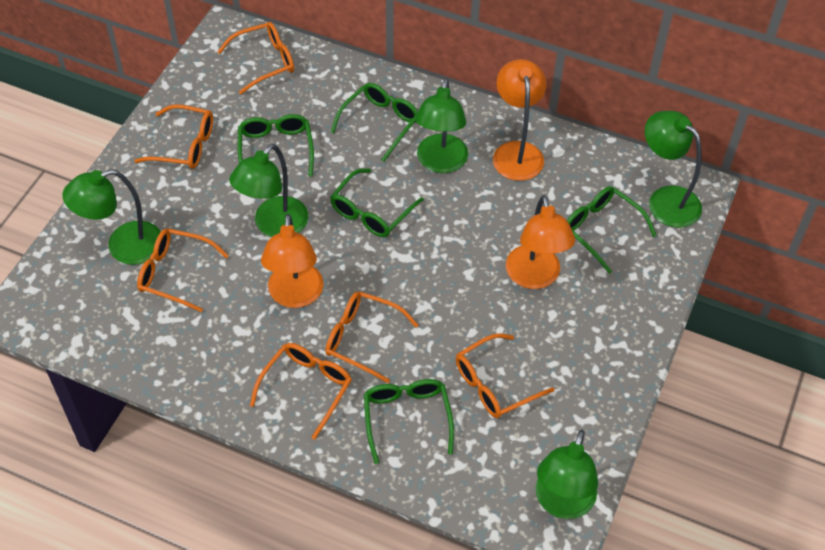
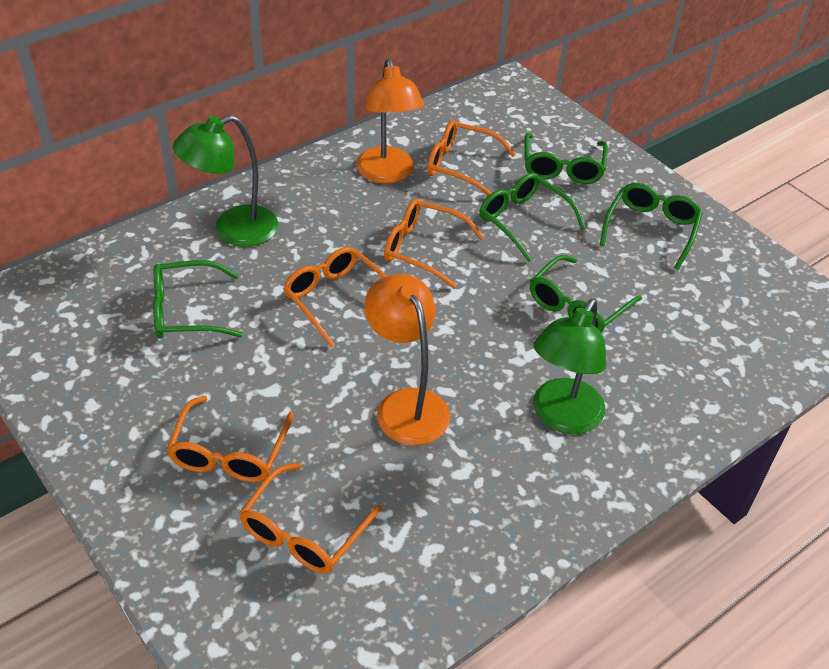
green lamp: [62,169,161,265] [229,144,308,237] [415,78,468,173] [536,430,598,519] [645,111,702,228] = 5 -> [173,115,278,247] [533,299,606,434] = 2
orange glasses: [134,104,213,169] [137,228,229,312] [217,22,294,94] [250,343,352,440] [325,291,419,383] [456,333,554,418] = 6 -> [166,396,294,482] [239,463,382,574] [283,247,386,347] [384,199,484,288] [427,120,516,196] = 5
orange lamp: [261,214,324,308] [493,59,546,181] [506,195,575,289] = 3 -> [356,58,424,183] [364,274,450,445] = 2

